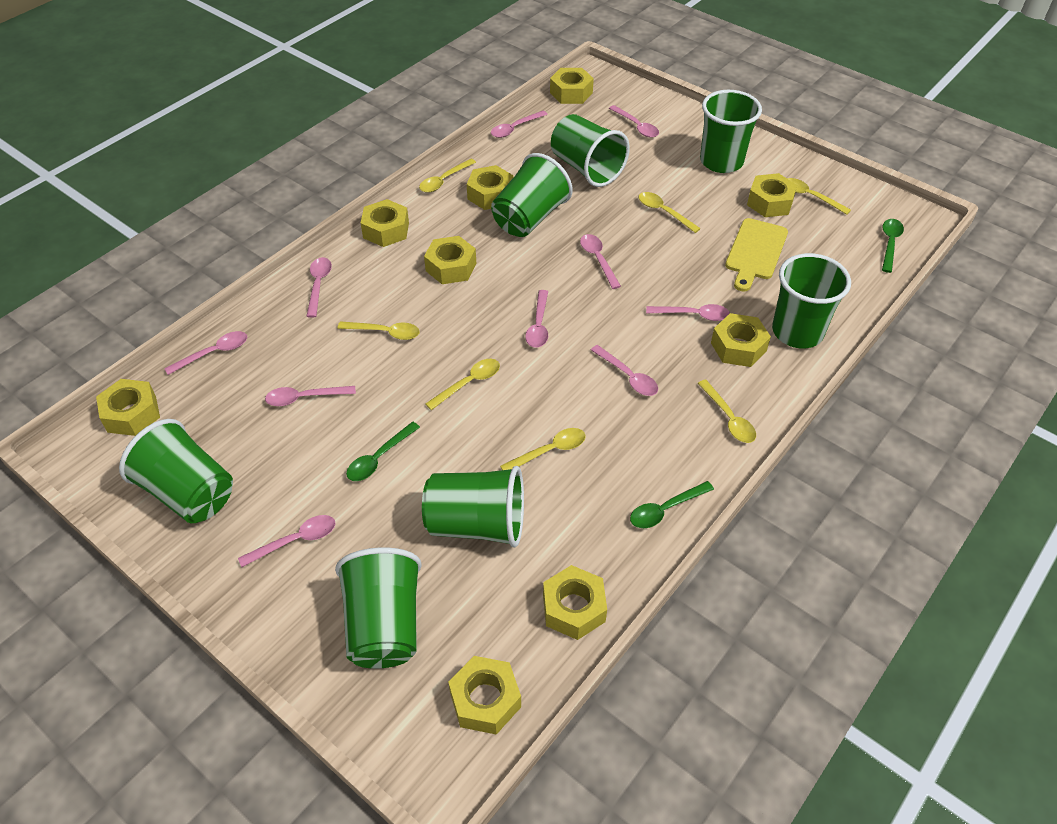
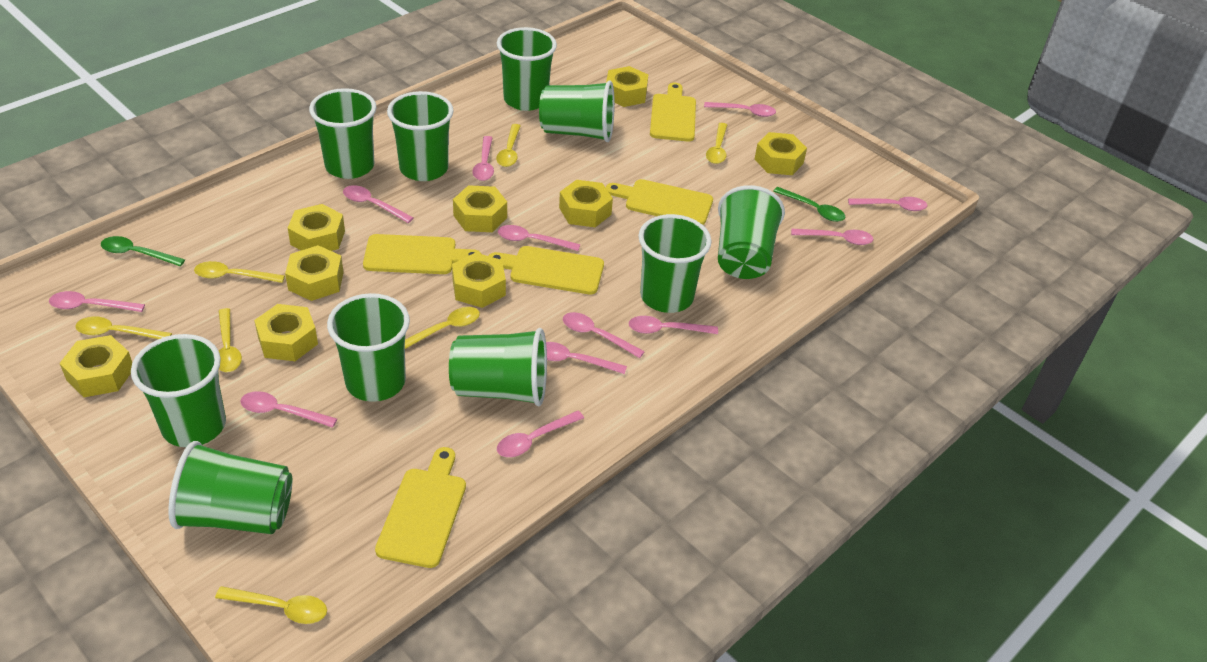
green cup: [119,419,233,523] [335,547,422,669] [422,466,524,548] [491,153,573,237] [551,114,630,187] [700,90,762,173] [772,253,851,348] = 7 -> [131,334,226,447] [168,441,292,534] [309,88,377,179] [327,293,410,402] [387,91,454,181] [449,328,547,406] [497,27,557,111] [539,80,615,142] [638,214,712,313] [718,185,785,279] = 10
green spoon: [346,422,420,481] [630,481,714,528] [882,219,904,273] = 3 -> [101,236,185,266] [773,187,846,222] = 2
pink spoon: [164,331,247,375] [238,515,335,567] [265,386,356,406] [306,257,332,318] [491,111,548,138] [525,290,548,348] [580,234,621,289] [591,345,658,396] [609,105,659,138] [646,304,730,321] = 10 -> [49,291,145,312] [240,391,337,428] [343,185,414,223] [472,136,494,181] [497,411,584,457] [498,225,580,251] [546,342,627,374] [563,312,645,358] [629,316,718,334] [704,102,776,117] [791,229,873,245] [848,197,927,211] = 12
yellow cutting board: [725,218,788,292] = 1 -> [363,234,481,274] [375,447,466,568] [488,246,604,295] [606,179,713,225] [650,83,696,141] = 5

